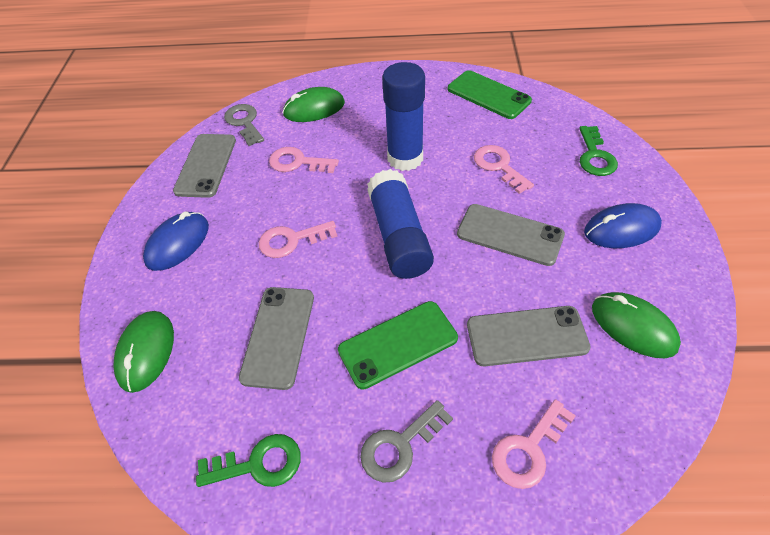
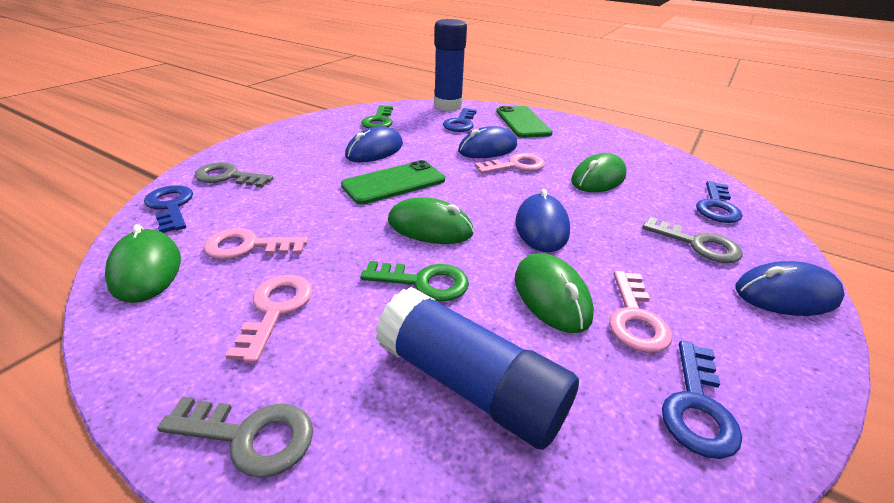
blue key: none = 0 -> [144,185,193,233] [443,108,477,132] [662,341,742,459] [696,181,742,223] = 4
blue mouse: [143,212,209,271] [584,203,662,248] = 2 -> [345,126,403,162] [458,126,517,158] [515,189,570,252] [735,261,845,316] = 4
green mouse: [114,311,174,393] [282,87,345,122] [592,292,681,358] = 3 -> [105,224,181,303] [388,197,474,244] [515,253,594,333] [571,153,627,192] = 4
grey key: [224,104,264,146] [360,400,453,483] = 2 -> [157,397,313,478] [195,162,273,187] [642,217,743,263] = 3
grey phone: [173,134,236,198] [239,287,314,390] [457,204,565,266] [467,306,591,366] = 4 -> none = 0

